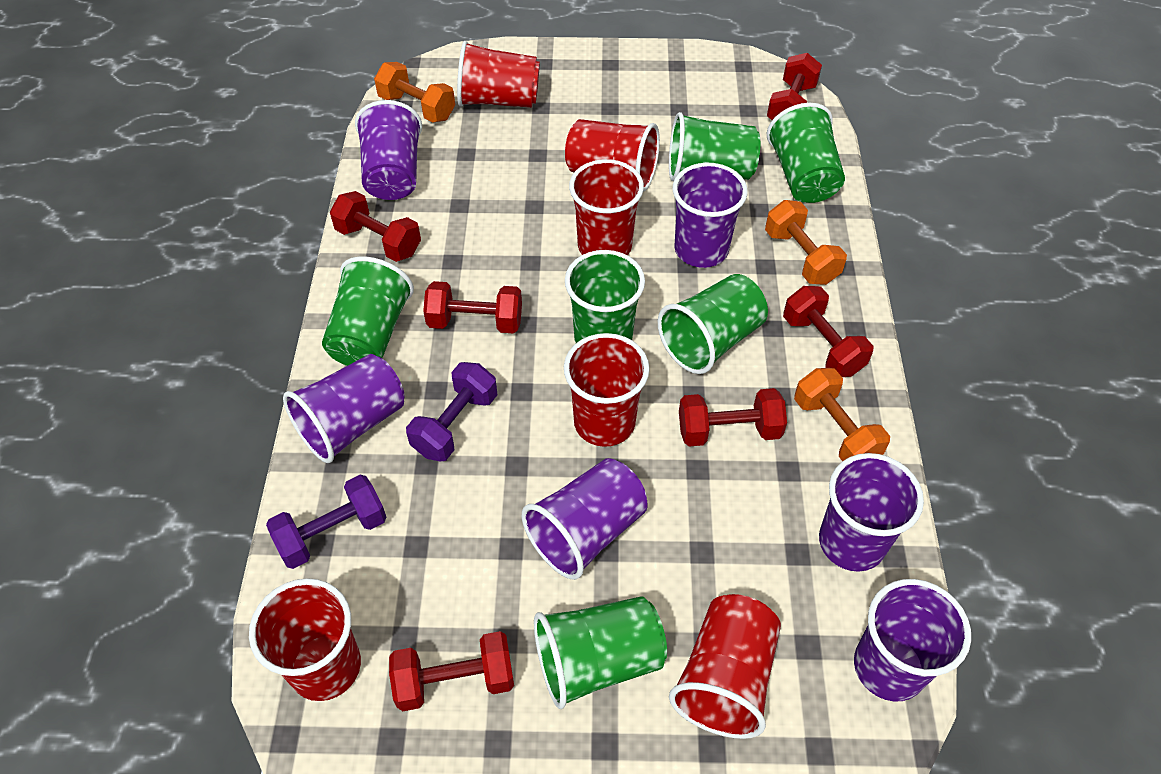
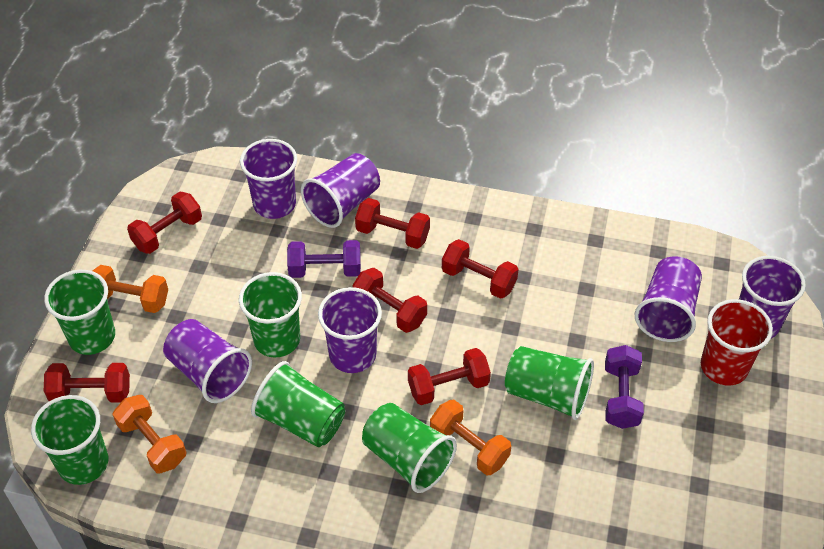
red cup: [249,578,361,701] [457,41,540,108] [564,333,649,447] [565,119,660,192] [569,159,644,255] [669,594,781,739] = 6 -> [701,299,773,385] = 1

